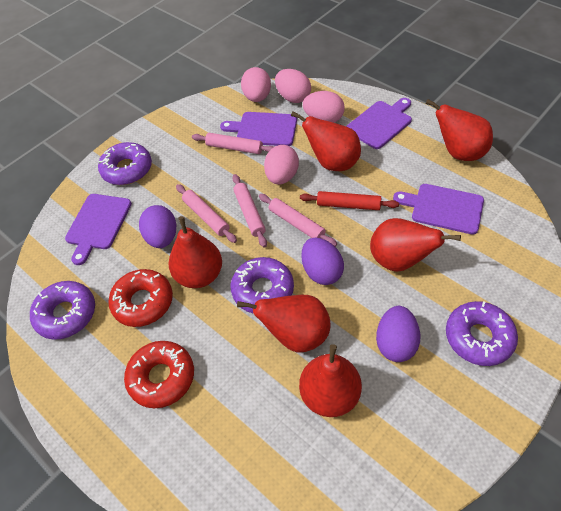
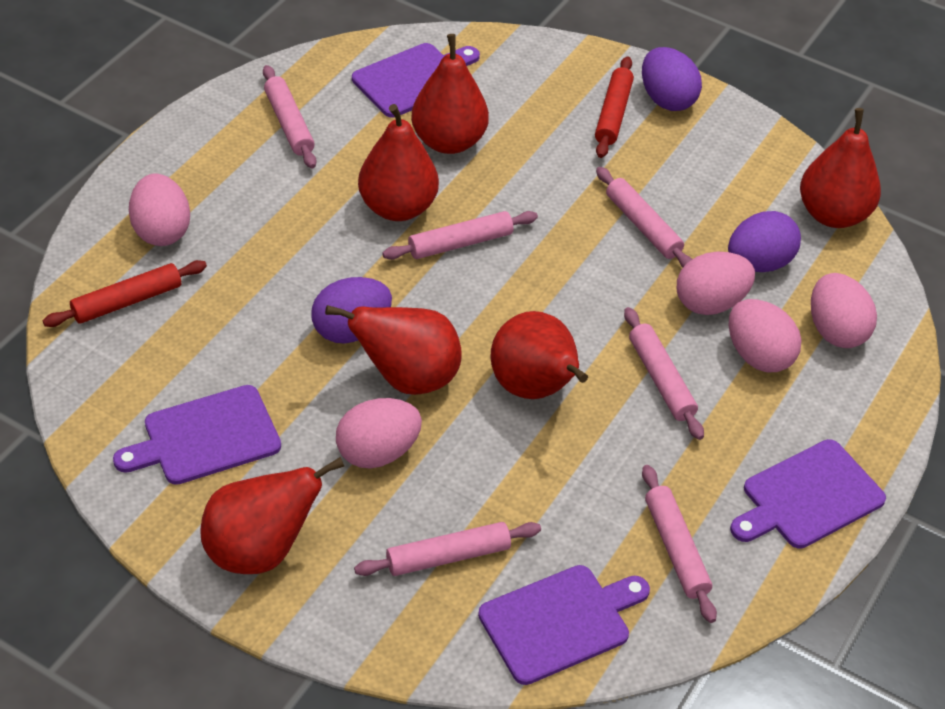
pink egg: [241,67,271,102] [264,145,299,184] [275,69,311,103] [303,91,345,123] = 4 -> [129,173,190,246] [336,398,422,469] [677,252,755,315] [729,299,802,372] [811,273,877,348] = 5
pink rolling pin: [176,184,237,243] [192,133,274,154] [232,174,267,247] [259,194,337,247] = 4 -> [263,65,317,168] [354,522,541,576] [382,211,538,260] [596,167,693,268] [624,307,704,440] [642,465,717,623] = 6
purple donut: [30,281,95,340] [98,142,152,185] [231,257,294,314] [446,301,518,366] = 4 -> none = 0
red donut: [108,269,173,327] [124,341,194,408] = 2 -> none = 0
red rolling pin: [300,191,399,210] = 1 -> [43,260,207,327] [595,56,634,158] = 2

